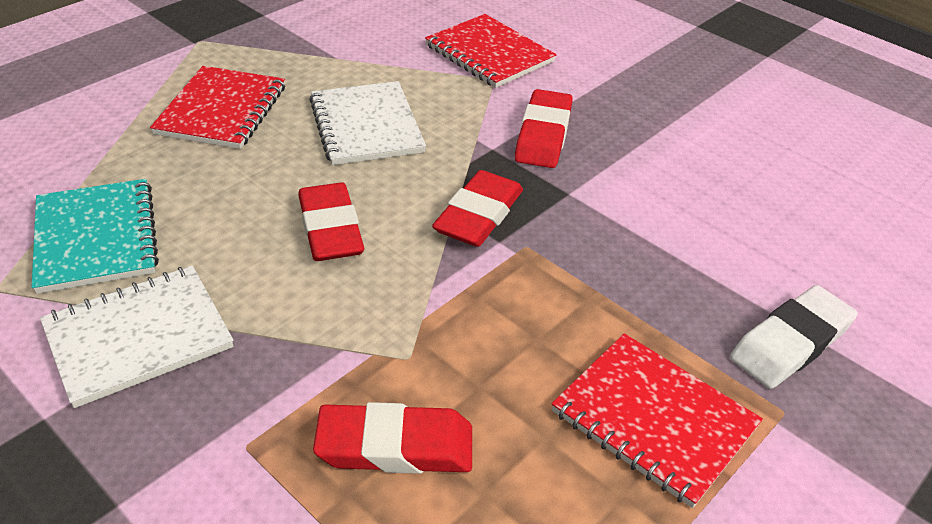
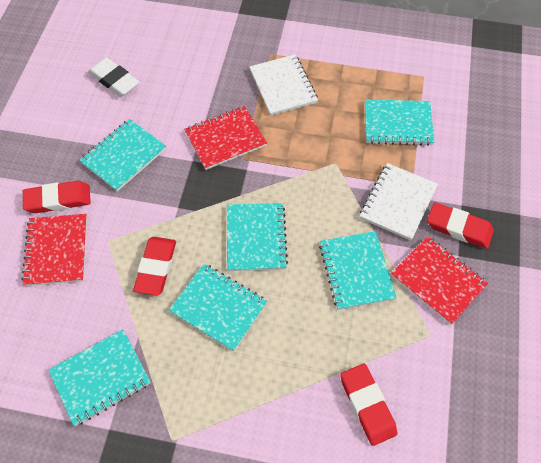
turquoise notebook: [32,179,159,294] = 1 -> [49,330,151,426] [80,119,166,192] [169,264,267,351] [227,203,288,271] [319,231,397,310] [365,99,434,146] = 6

